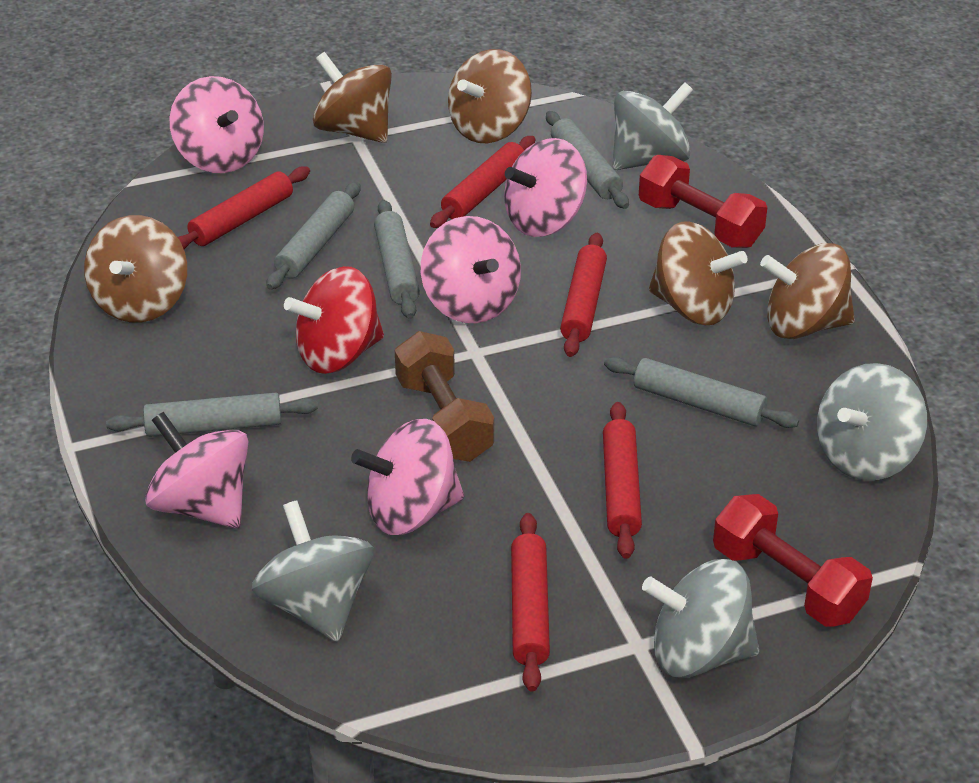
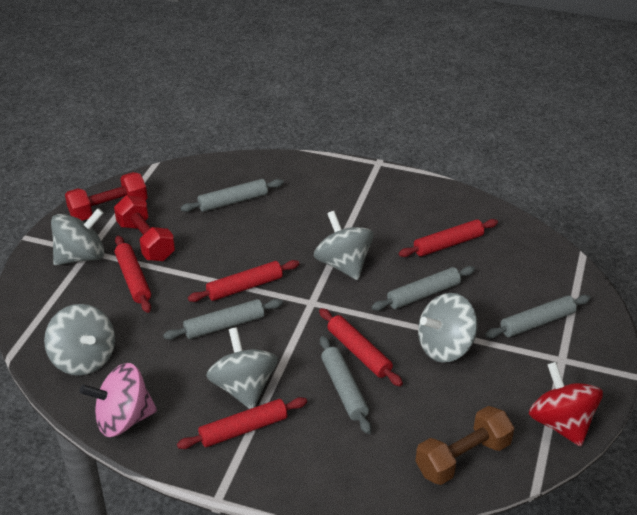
brown spinning top: [84,215,187,322] [313,52,392,143] [448,49,532,143] [649,222,748,325] [760,243,855,339] = 5 -> none = 0
grey spinning top: [251,500,374,642] [613,82,693,170] [642,559,759,678] [817,363,927,481] = 4 -> [44,304,115,376] [51,208,105,265] [206,327,278,409] [314,211,374,280] [418,293,477,363] = 5
pink spinning top: [145,412,248,528] [170,76,264,173] [351,419,464,535] [421,216,521,323] [504,138,587,237] = 5 -> [80,363,157,437] = 1

